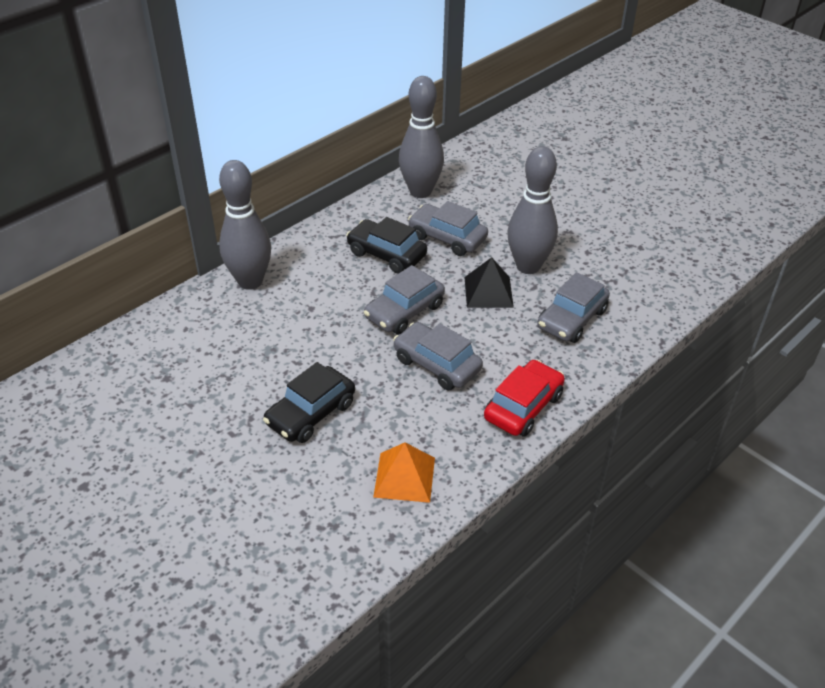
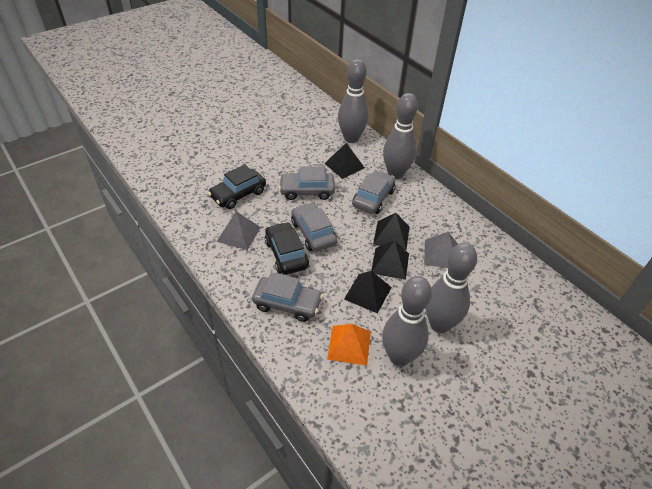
black pyramid: [464,257,514,308] = 1 -> [324,143,365,179] [344,271,392,314] [371,241,409,280] [373,213,409,250] = 4
grey bowling pin: [219,160,271,290] [399,76,444,198] [508,146,558,274] = 3 -> [338,59,369,143] [382,276,432,366] [383,93,418,179] [425,243,477,333] = 4
grey pyramid: none = 0 -> [217,211,261,250] [424,232,458,268] = 2
red car: [484,360,565,437] = 1 -> none = 0

